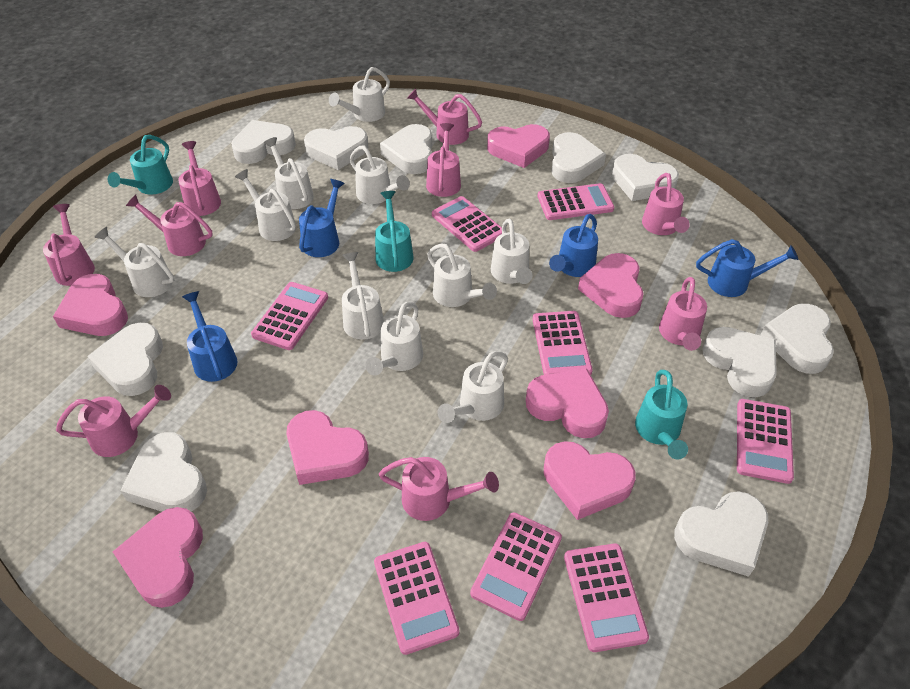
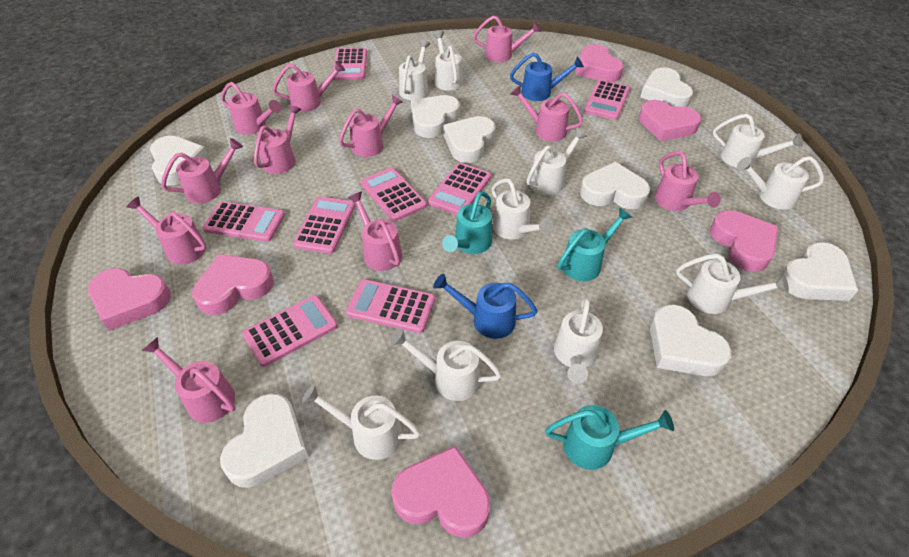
blue watering can: [182,291,238,382] [299,179,345,257] [549,214,598,277] [696,239,799,297] = 4 -> [433,274,538,339] [510,53,584,101] = 2
pink heart: [53,274,128,336] [113,507,203,608] [286,410,369,485] [487,124,550,168] [526,369,609,438] [544,441,636,520] [578,253,644,318] = 7 -> [88,268,171,331] [192,254,274,315] [391,446,490,538] [575,44,624,82] [639,100,701,141] [710,210,779,272] = 6
pink watering can: [43,204,95,286] [56,385,171,457] [126,194,212,256] [178,141,221,216] [379,457,499,521] [407,89,482,145] [426,123,461,197] [642,173,690,235] [659,277,707,351] = 9 -> [127,196,206,265] [142,337,235,423] [161,138,243,203] [221,82,281,134] [254,105,301,174] [273,61,345,112] [339,95,403,157] [348,192,402,271] [473,16,541,62] [510,85,583,141] [654,151,721,211] = 11
white heart: [87,323,163,396] [120,432,207,512] [231,120,296,164] [304,126,368,170] [380,124,432,174] [551,132,606,183] [612,154,679,201] [674,491,768,577] [703,327,777,397] [760,304,834,374] = 10 -> [150,136,209,186] [220,393,309,488] [411,95,460,138] [443,116,496,163] [580,162,650,209] [641,68,693,107] [650,305,732,376] [780,242,858,301] = 8

